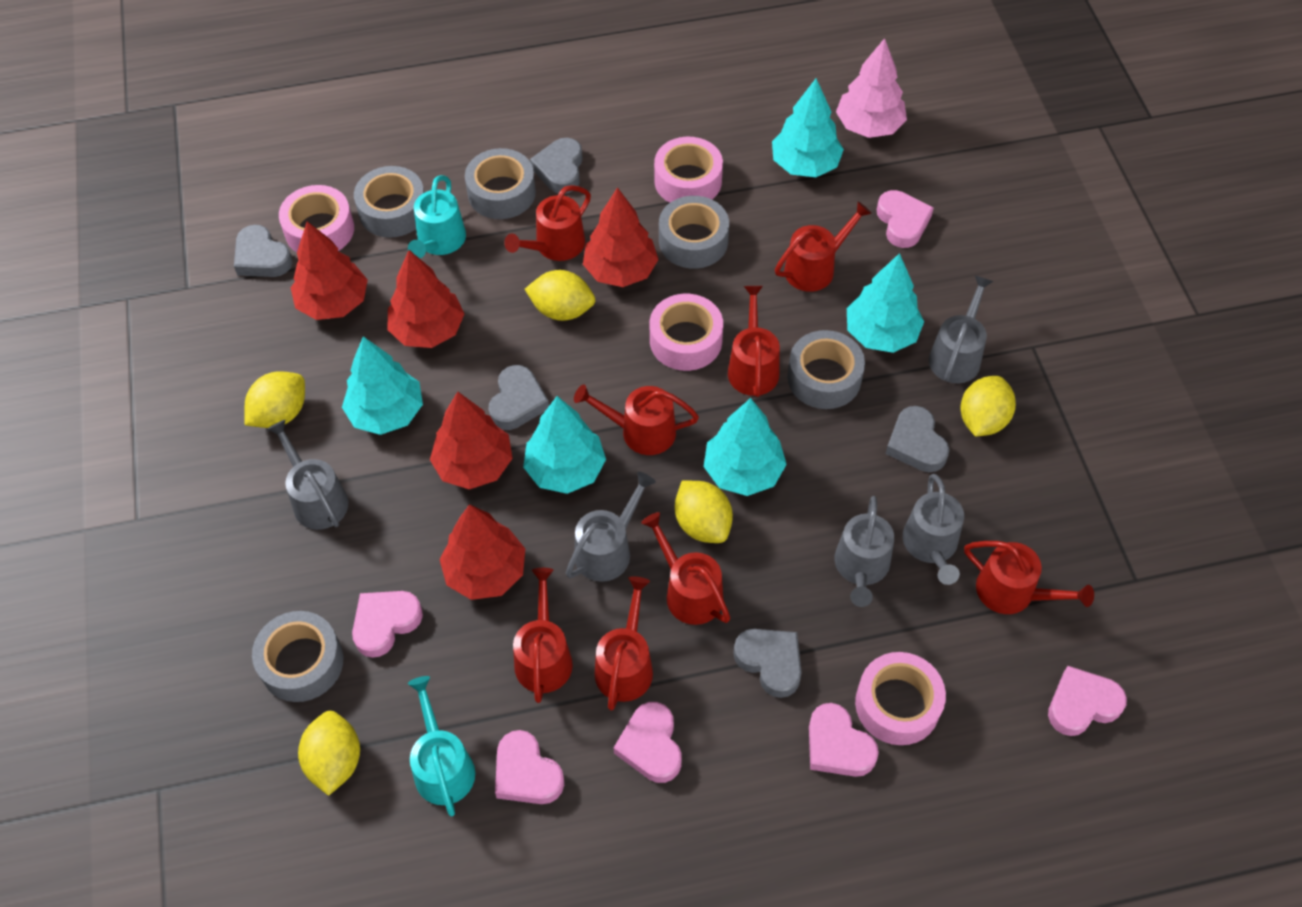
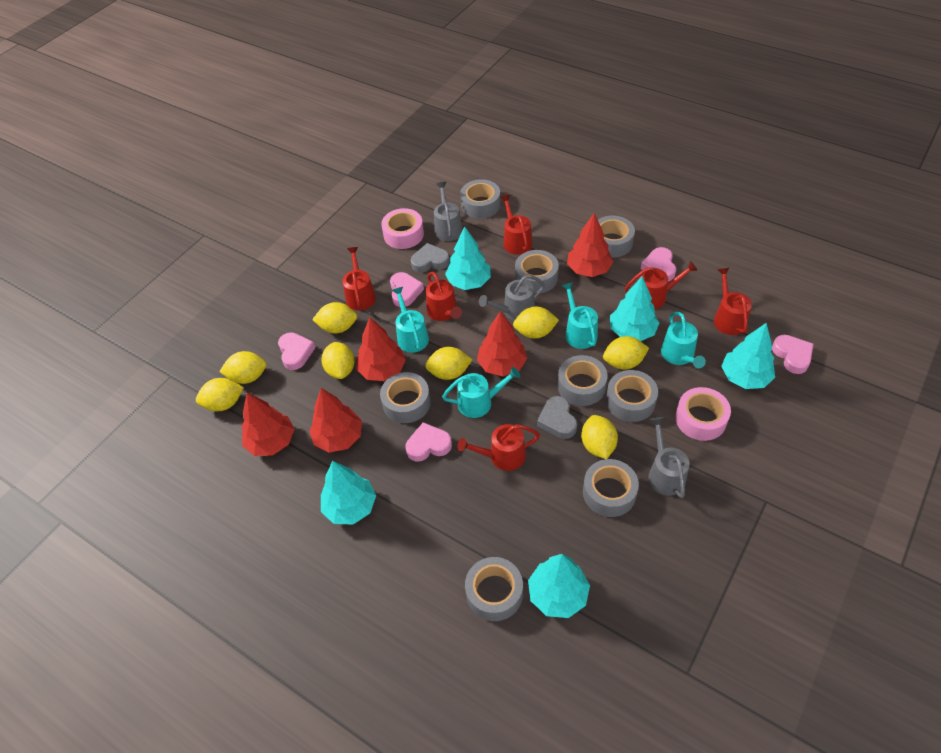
grey heart: [234,225,293,277] [488,365,549,430] [530,138,583,194] [733,629,802,698] [886,406,950,472] = 5 -> [411,243,450,272] [537,396,577,439] = 2
grey tape: [252,611,344,702] [354,166,424,238] [465,148,536,219] [659,196,729,269] [787,330,865,409] = 5 -> [380,372,431,423] [460,179,501,219] [465,557,523,621] [515,250,559,294] [558,355,608,406] [583,459,639,517] [598,216,635,257] [606,370,658,422] = 8
grey watering can: [267,420,349,530] [566,472,656,582] [835,496,894,607] [903,474,964,585] [929,275,993,383] = 5 -> [434,182,463,241] [479,275,545,321] [648,417,690,498] = 3
pink heart: [352,591,423,658] [495,730,564,804] [614,702,682,783] [809,703,879,777] [877,190,934,248] [1048,666,1127,736] = 6 -> [278,332,315,370] [390,272,424,307] [406,422,452,462] [641,247,676,282] [772,335,814,374] = 5
pink tape: [279,185,354,252] [650,294,723,371] [654,137,723,203] [855,652,946,745] = 4 -> [381,208,424,249] [675,387,731,441] = 2
pink tree: [836,38,907,138] = 1 -> none = 0
red watering can: [504,185,591,261] [513,568,573,703] [574,385,699,455] [595,576,653,711] [641,512,730,625] [728,286,780,397] [775,201,872,292] [964,541,1094,614] = 8 -> [342,247,376,311] [426,272,462,321] [457,424,540,471] [500,194,532,255] [625,261,697,309] [714,268,752,335] = 6
turquoise watering can: [408,175,466,258] [408,676,475,817] = 2 -> [392,287,429,353] [442,367,520,418] [561,282,598,349] [661,312,706,368] = 4
yellow lemon: [244,371,305,428] [298,711,360,796] [525,270,595,321] [675,480,733,543] [961,376,1016,437] = 5 -> [196,378,244,411] [219,351,267,384] [312,302,357,333] [321,342,355,379] [425,347,473,380] [513,307,559,339] [581,415,618,459] [603,336,649,370] = 8

